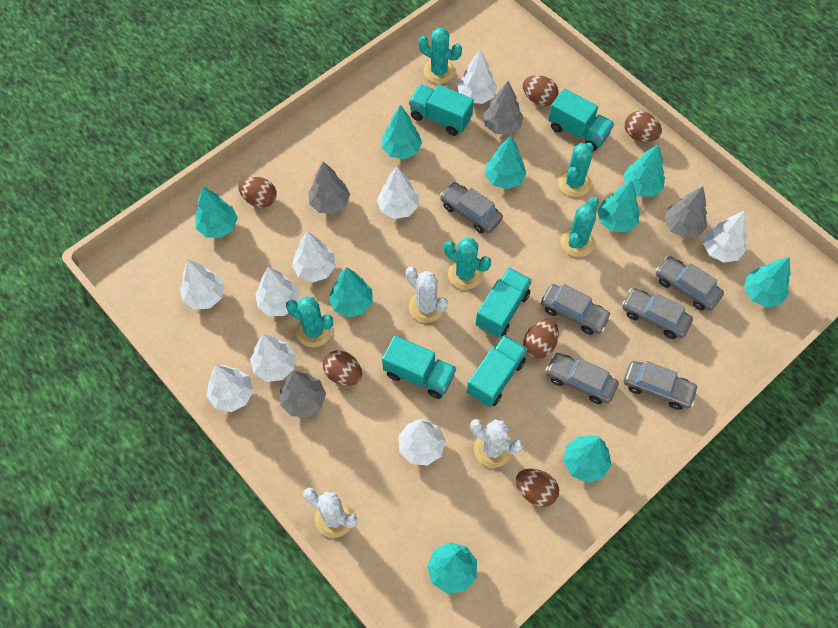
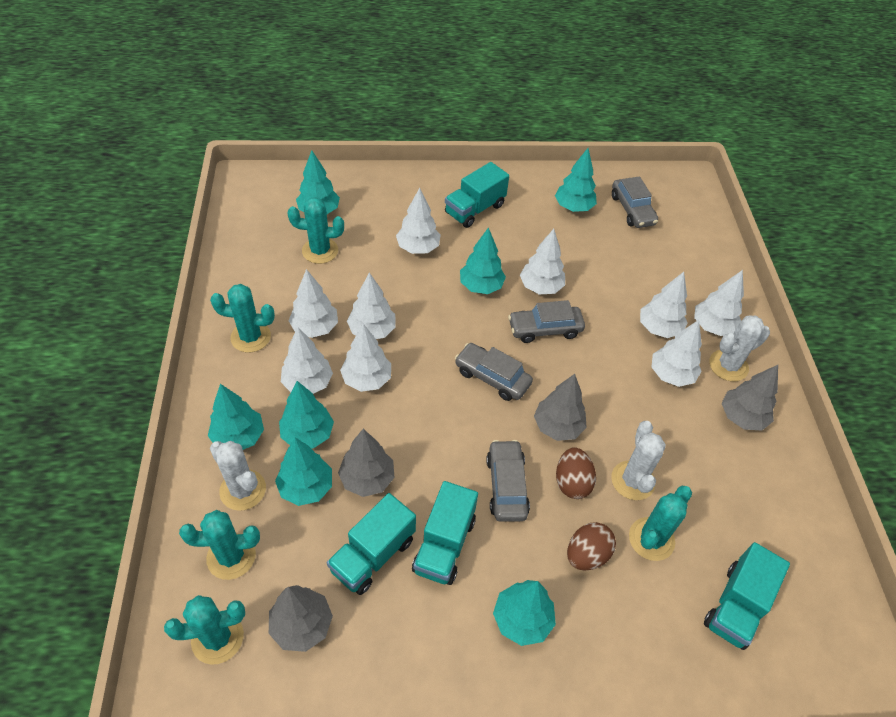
brown egg: [238,177,277,208] [323,350,362,386] [516,469,559,507] [523,75,558,106] [523,320,559,359] [625,111,662,142] = 6 -> [556,447,596,499] [567,522,616,570] = 2
grey car: [440,182,503,233] [541,284,612,335] [545,353,619,404] [622,288,693,339] [624,361,699,410] [656,256,724,311] = 6 -> [455,343,533,401] [486,440,530,522] [508,300,585,343] [612,176,658,228] = 4
turquoise tree: [195,186,238,238] [329,267,373,317] [382,105,422,159] [427,542,477,594] [485,136,526,189] [563,435,611,483] [597,180,640,232] [623,144,665,197] [744,257,791,307] = 9 -> [208,384,264,450] [275,438,332,506] [279,381,334,449] [296,150,340,214] [460,227,506,294] [493,580,556,646] [555,148,597,212] = 7
turquoise truck: [382,336,456,399] [409,84,474,136] [467,335,527,407] [476,268,532,337] [548,88,614,151] = 5 -> [327,493,416,595] [412,481,478,585] [445,162,509,228] [704,542,790,650] = 4

